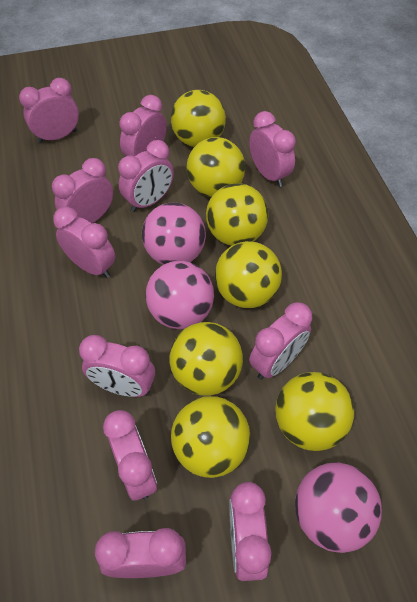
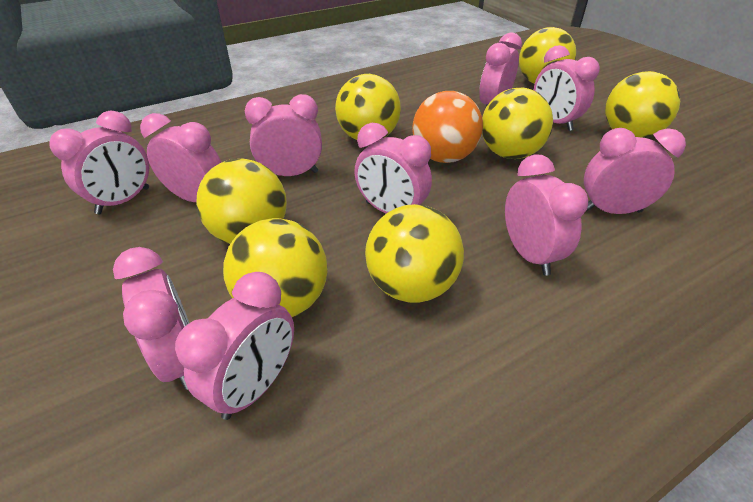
orange ball: none = 0 -> [412,91,483,163] = 1
pink ball: [142,202,206,265] [146,261,214,329] [295,463,382,553] = 3 -> none = 0
pink clock: [19,78,79,143] [52,158,113,223] [53,207,115,278] [79,335,155,397] [95,528,186,578] [103,410,157,501] [118,140,174,212] [119,95,166,156] [229,482,272,581] [249,111,296,187] [249,302,312,380] = 11 -> [49,110,149,214] [113,247,189,390] [140,113,221,202] [175,272,294,420] [245,94,322,176] [354,123,432,214] [479,32,522,109] [505,154,588,276] [534,45,600,131] [584,128,686,214] = 10

